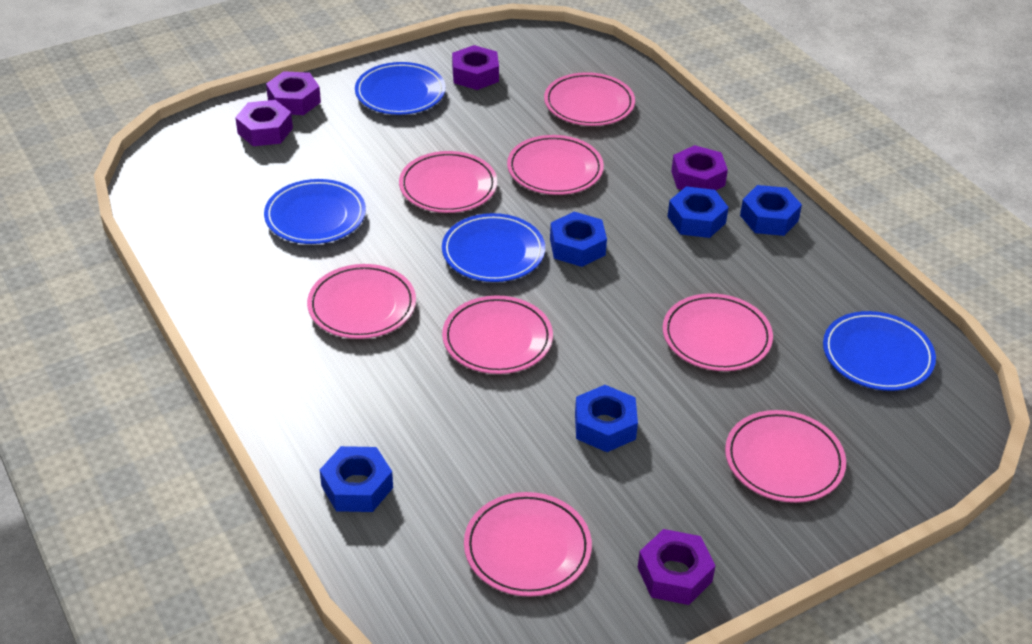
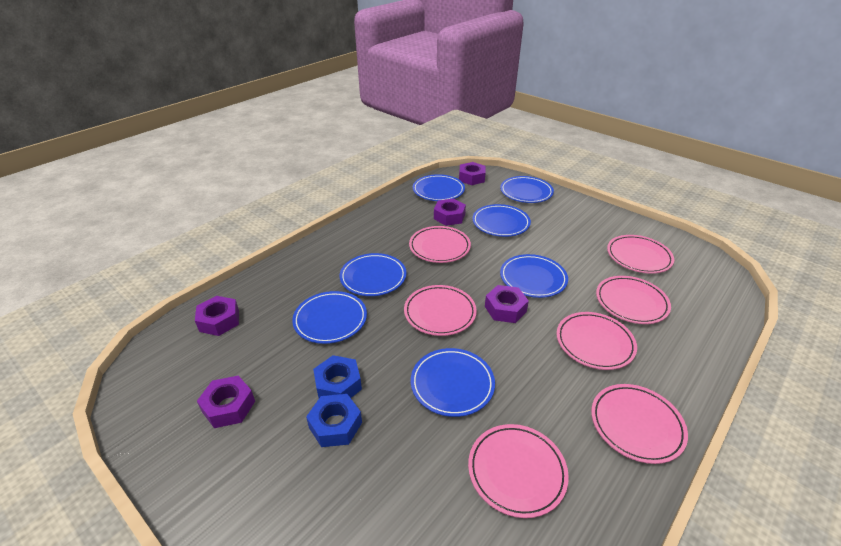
blue nut: [320,446,393,512] [550,212,607,267] [575,385,638,452] [667,186,729,238] [740,185,802,236] = 5 -> [306,394,362,447] [313,355,362,398] = 2
blue plate: [264,179,366,244] [355,62,446,115] [442,213,545,282] [823,311,936,391] = 4 -> [292,291,367,344] [340,253,406,296] [411,348,495,417] [413,174,465,201] [472,204,531,237] [500,176,554,203] [500,254,568,298] = 7
pink plate: [307,264,416,339] [399,151,497,213] [442,295,553,374] [464,492,592,597] [507,135,604,195] [544,72,635,126] [663,293,773,371] [725,410,846,503] = 8 -> [404,285,477,336] [409,226,471,263] [468,424,569,518] [556,312,637,370] [591,384,688,464] [596,276,671,324] [607,235,674,274] = 7

